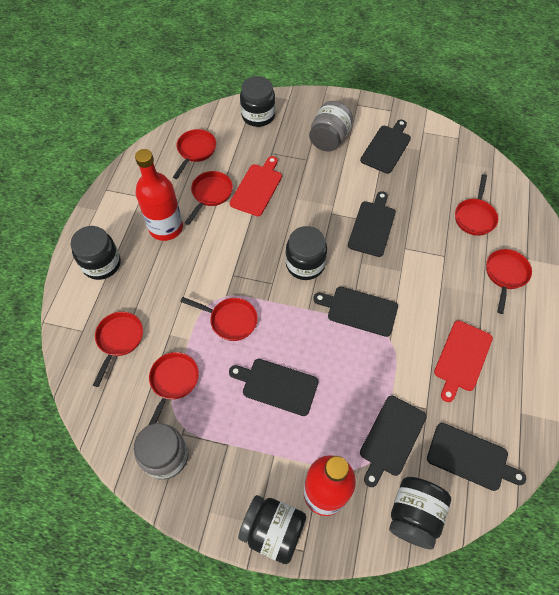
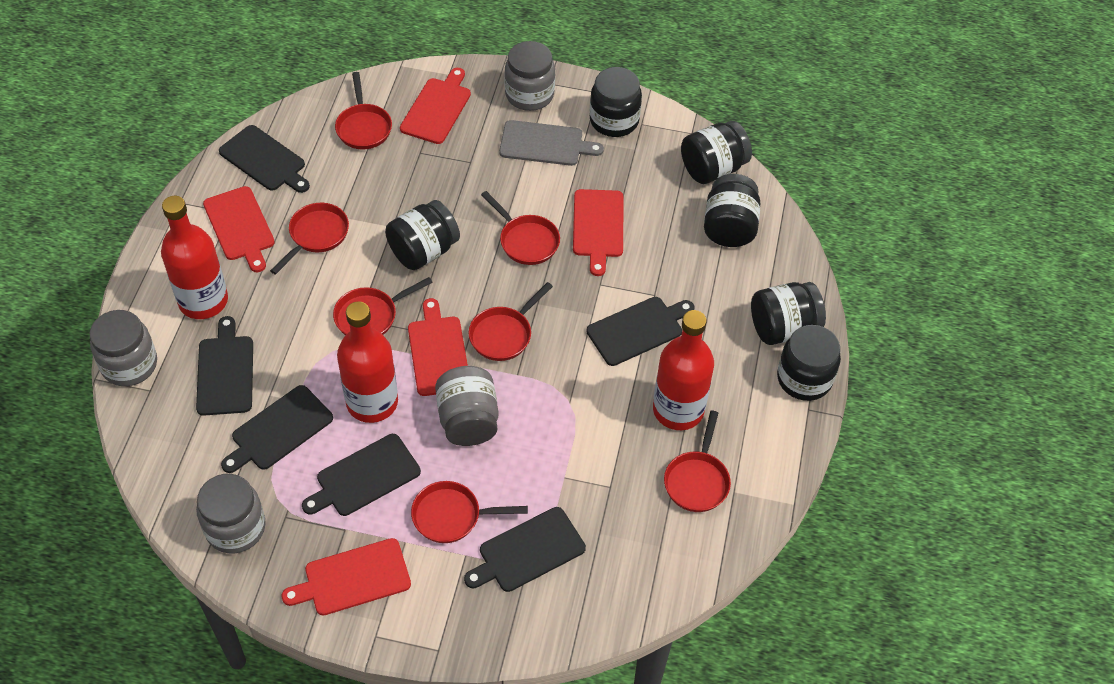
black jar: [71,226,121,280] [238,495,306,564] [240,76,275,127] [285,226,327,280] [389,477,451,550] = 5 -> [385,200,460,270] [590,67,642,137] [681,121,752,184] [704,174,761,247] [751,282,826,345] [777,325,841,401] = 6
grey cutting board: none = 0 -> [499,120,604,166] = 1
grey jar: [134,423,189,480] [309,101,353,152] = 2 -> [90,310,157,386] [196,474,266,554] [435,366,498,446] [504,41,555,111] = 4
red bottle: [135,149,183,241] [303,455,356,516] = 2 -> [161,196,228,319] [337,301,398,423] [653,310,714,430] = 3
red cutting board: [230,156,282,216] [434,321,493,402] = 2 -> [203,186,275,272] [282,538,411,616] [400,68,471,144] [408,298,468,396] [573,189,623,276] = 5

